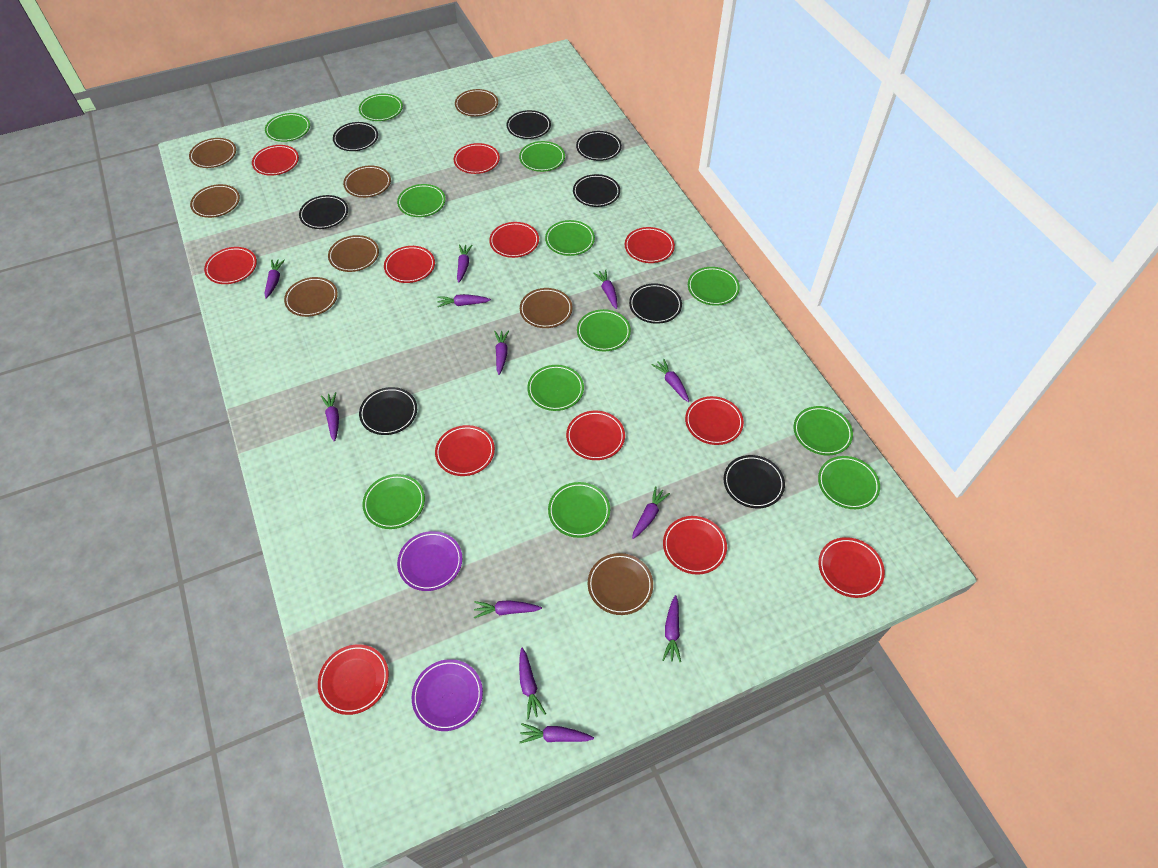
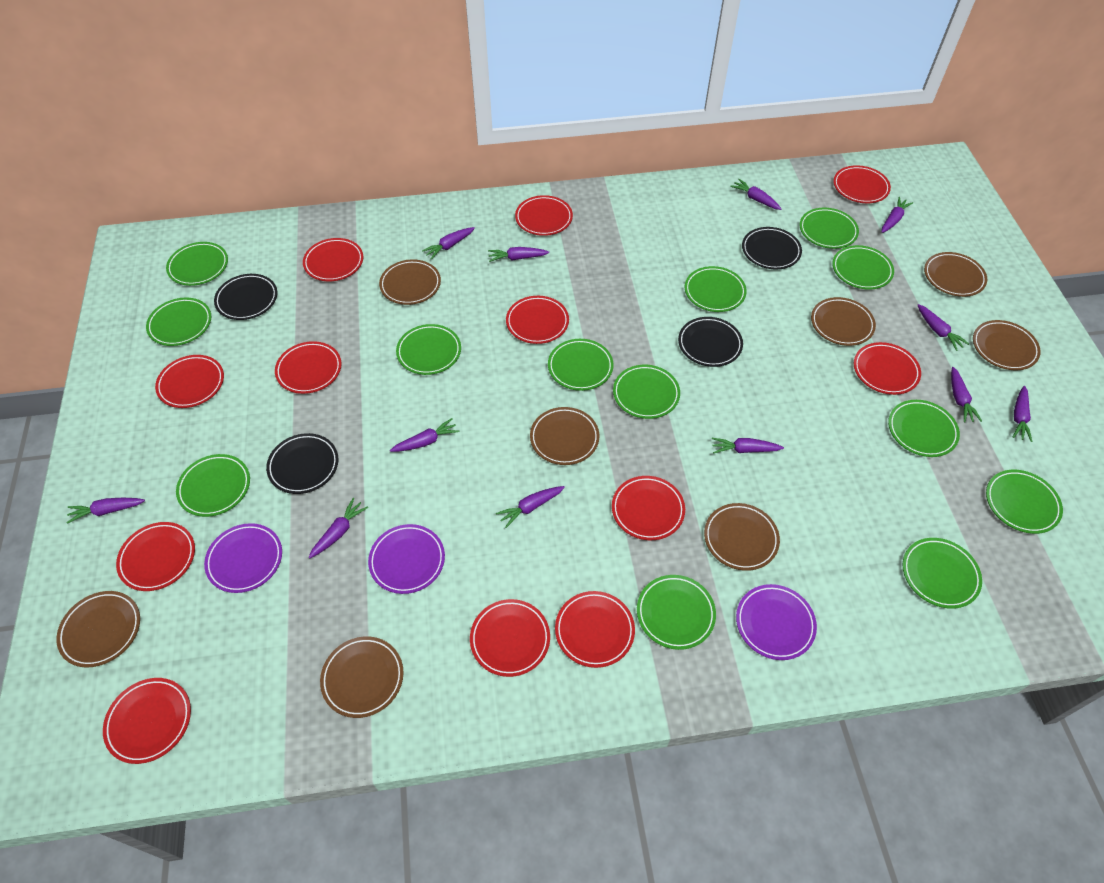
black plate: [299,195,348,229] [333,122,378,151] [359,387,417,435] [507,110,551,139] [573,174,620,207] [576,131,622,161] [629,283,682,324] [724,455,785,508] = 8 -> [214,274,277,320] [266,433,339,494] [678,317,743,367] [742,227,802,270] = 4
green plate: [265,113,310,142] [359,94,403,121] [362,474,425,529] [397,184,446,217] [519,141,565,172] [527,365,584,411] [545,220,595,256] [548,482,610,538] [577,309,631,351] [688,267,740,306] [794,406,853,455] [818,456,880,509] = 12 -> [146,298,211,346] [166,242,228,286] [176,454,250,517] [396,324,461,375] [548,339,613,391] [613,365,680,419] [637,575,716,650] [685,266,747,312] [799,208,859,249] [832,245,894,289] [888,400,960,457] [903,538,982,609] [986,470,1063,534] = 13
purple plate: [397,531,462,591] [412,659,483,731] = 2 -> [204,523,282,593] [368,524,445,594] [736,584,817,660] = 3

